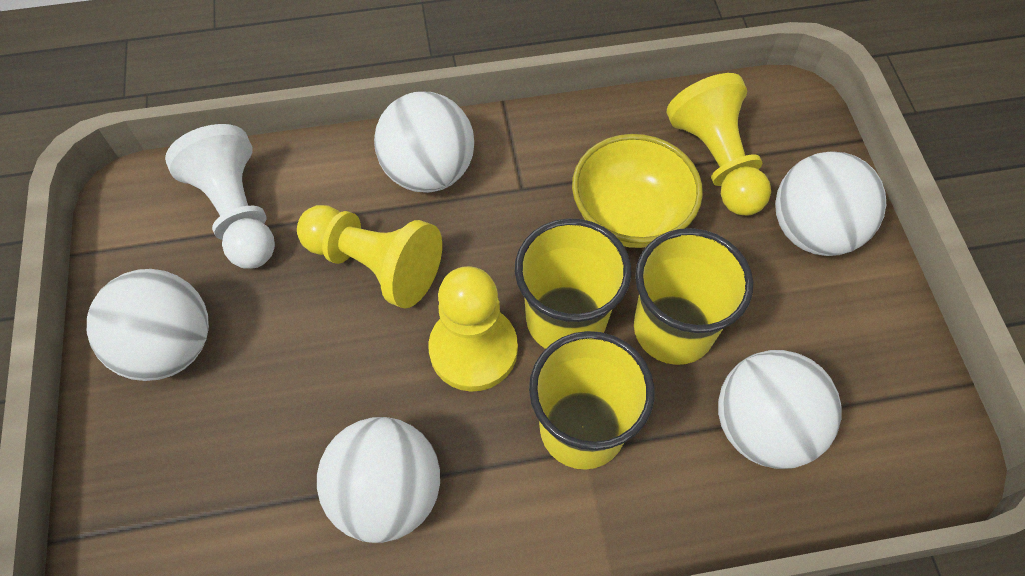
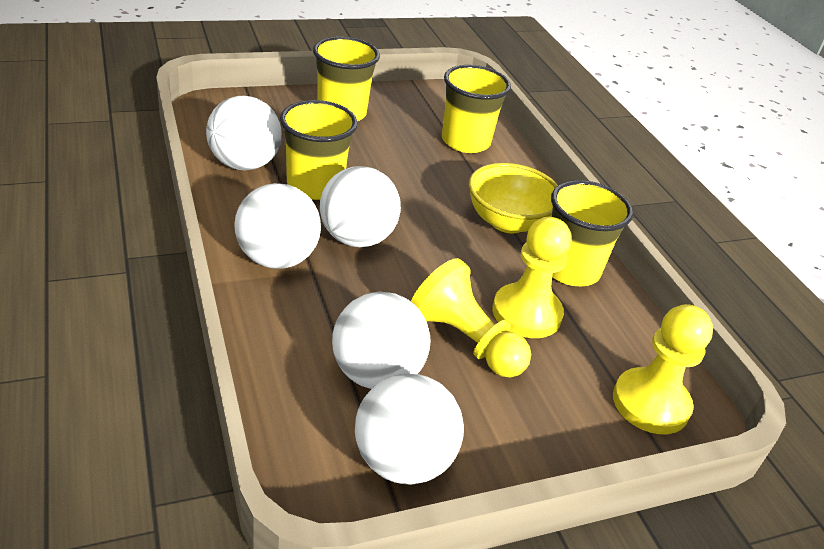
white pawn: [165,124,275,269] = 1 -> none = 0
yellow cup: [515,218,631,349] [529,331,655,470] [634,228,753,365] = 3 -> [280,100,358,200] [313,37,380,121] [442,65,511,153] [551,180,633,286] = 4

